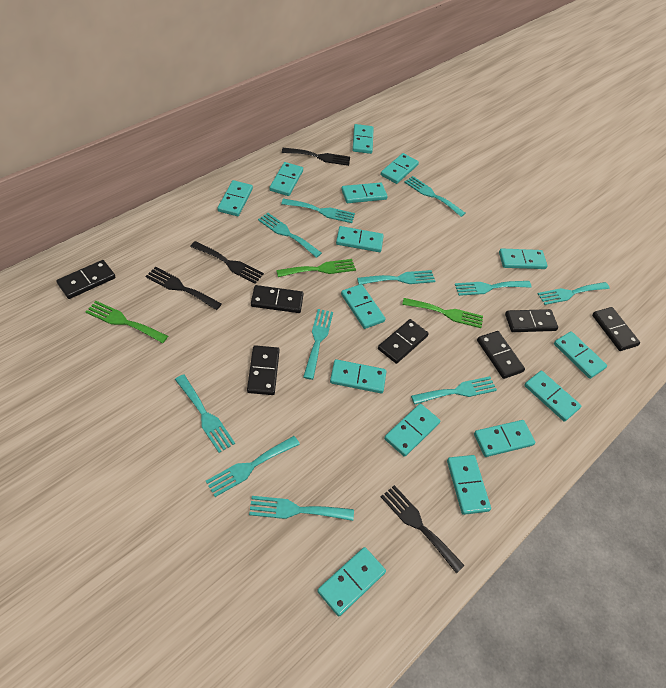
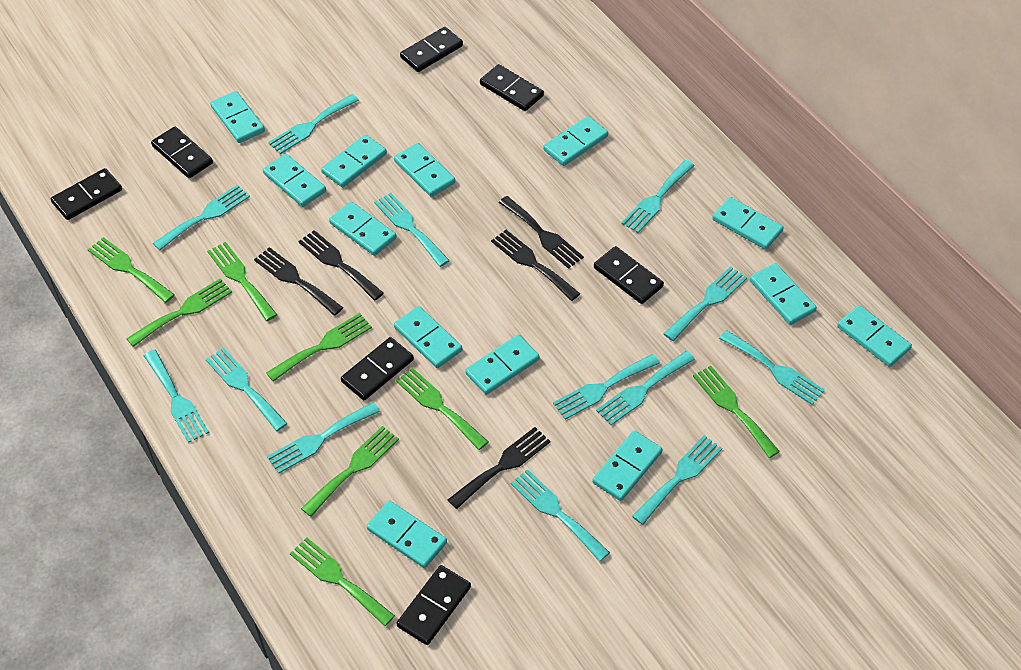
black fork: [145,267,222,310] [190,241,264,284] [282,148,350,166] [381,485,465,574] = 4 -> [254,247,343,316] [298,230,384,300] [448,427,550,509] [491,230,580,301] [499,196,584,269] = 5
green fork: [86,301,168,343] [276,259,356,277] [402,298,483,328] = 3 -> [88,237,175,303] [126,278,232,347] [207,242,277,321] [266,313,372,382] [290,537,395,626] [301,426,399,517] [396,368,489,450] [693,366,780,458] = 8
turquoise domino: [218,180,253,216] [269,162,303,196] [317,547,386,616] [330,359,387,393] [336,226,384,252] [341,182,388,203] [341,284,386,329] [352,124,374,154] [381,153,419,184] [384,404,440,457] [447,455,491,515] [474,420,535,457] [499,248,548,269] [524,371,581,422] [554,331,607,379] = 15 -> [210,91,265,143] [263,154,326,207] [321,135,387,187] [329,201,397,256] [367,500,447,568] [394,143,455,197] [394,306,462,368] [465,335,540,395] [543,116,608,166] [592,430,663,501] [712,197,783,250] [750,263,817,325] [837,305,912,367] = 13
turquoise fork: [175,374,235,453] [206,436,300,497] [249,496,354,521] [258,213,322,258] [281,199,355,223] [303,309,333,380] [357,270,436,285] [404,176,465,217] [411,376,497,405] [455,281,532,296] [538,282,610,305] = 11 -> [144,350,209,443] [153,185,250,250] [206,348,288,431] [267,402,380,474] [268,94,359,154] [374,193,450,267] [510,469,610,562] [553,354,660,420] [596,351,695,425] [621,160,695,233] [632,435,722,525] [664,266,747,341] [719,330,825,405] = 13

